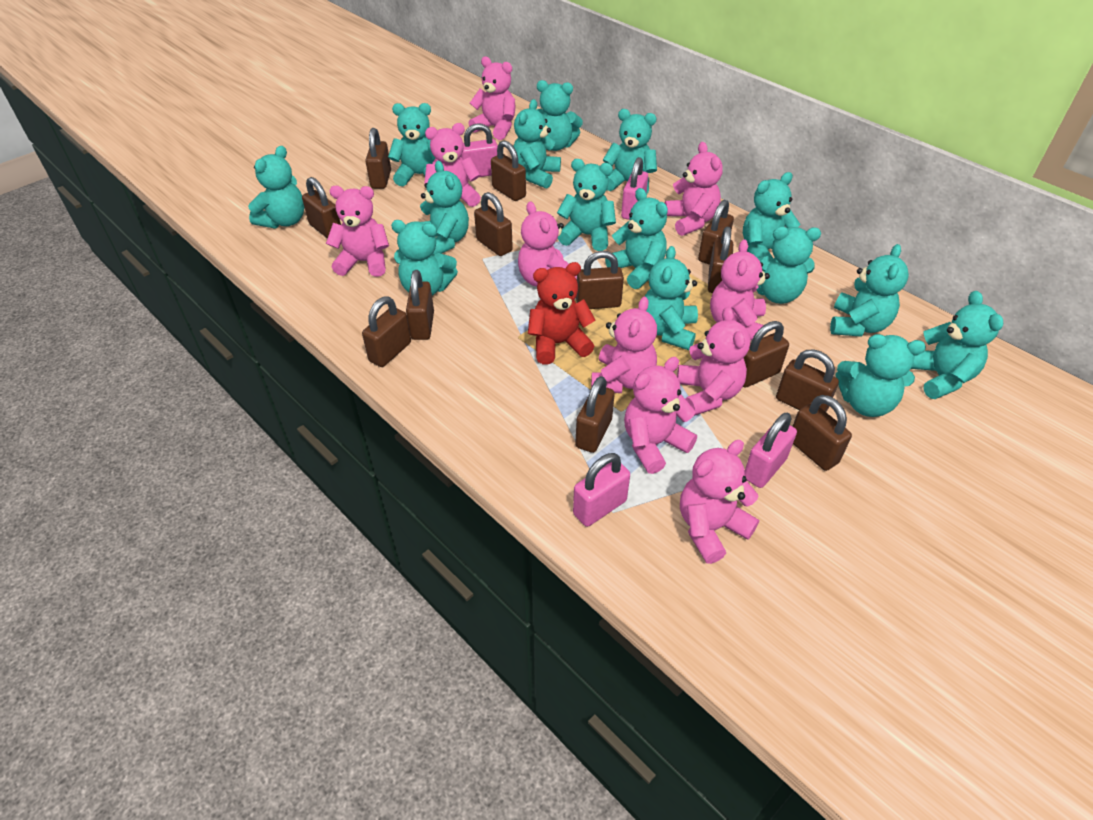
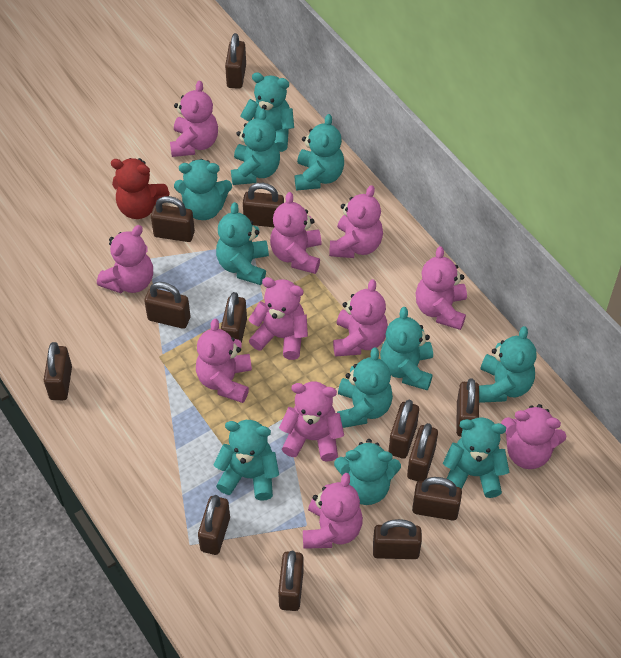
pink padlock: [460,123,498,177] [573,453,630,527] [621,157,648,220] [745,413,797,488] = 4 -> none = 0
pink teddy bear: [326,186,389,277] [424,123,481,207] [468,56,516,140] [518,201,577,287] [591,297,657,393] [624,357,697,474] [665,142,723,236] [677,307,750,416] [680,440,759,564] [710,239,770,340] = 10 -> [97,225,153,293] [170,81,218,157] [196,318,252,403] [248,277,308,360] [270,192,322,274] [279,382,344,462] [303,473,363,549] [329,185,383,258] [333,279,388,357] [416,246,467,330] [501,404,566,469] = 11
turquoise teddy bear: [248,146,304,229] [388,103,436,186] [391,220,458,295] [420,161,469,255] [513,99,561,189] [537,80,583,151] [557,159,616,251] [603,109,657,194] [605,188,668,289] [644,246,698,350] [743,172,801,258] [757,227,821,304] [830,244,909,337] [835,334,926,417] [911,291,1003,399] = 15 -> [174,159,232,220] [213,420,279,501] [216,202,269,285] [231,109,280,185] [240,72,294,152] [295,114,344,190] [334,439,401,505] [337,347,393,428] [380,307,433,391] [443,418,509,498] [479,326,537,403] = 11

